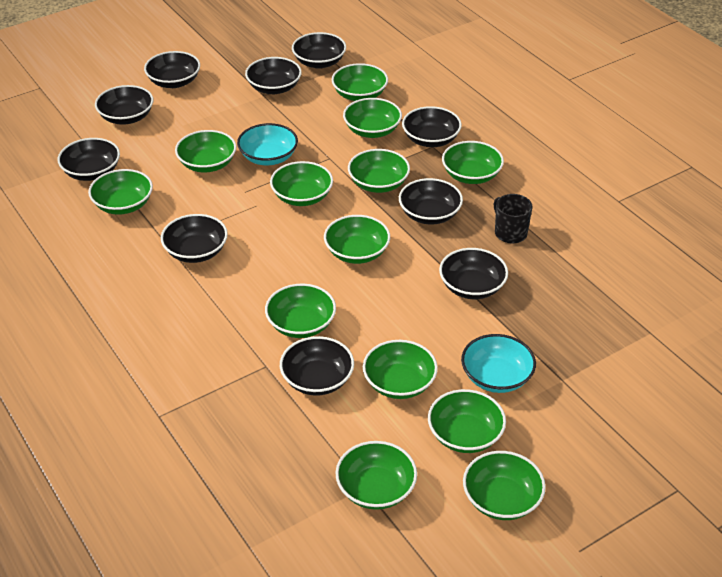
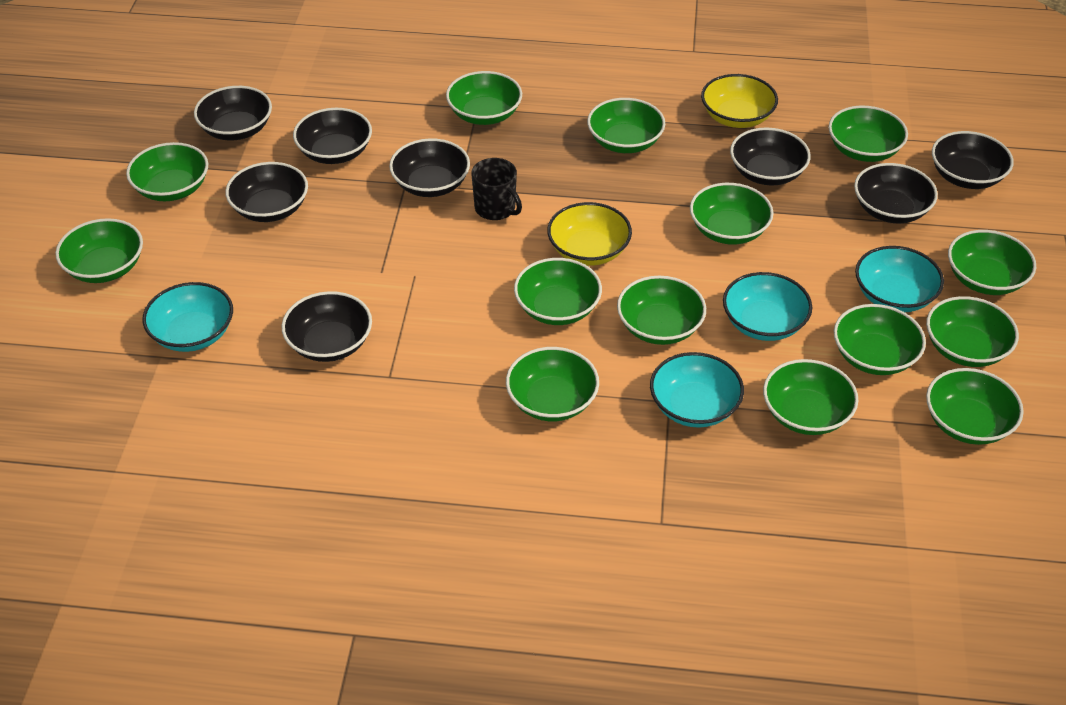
black bowl: [58,138,120,181] [95,85,153,125] [144,51,200,88] [161,214,228,263] [245,57,302,94] [280,336,354,396] [292,32,346,69] [399,178,463,224] [402,106,462,147] [439,248,508,299] = 10 -> [194,86,272,140] [225,162,308,222] [281,291,372,362] [293,108,372,164] [389,138,470,197] [730,128,811,186] [854,163,938,223] [932,131,1014,189] = 8
green bowl: [88,169,153,215] [175,130,236,172] [265,284,336,338] [270,161,333,206] [324,215,390,264] [332,63,388,101] [335,441,417,510] [343,98,402,138] [348,149,410,193] [363,340,438,399] [428,389,506,453] [442,141,504,184] [463,451,546,520] = 13 -> [55,218,143,283] [126,142,208,201] [446,71,522,125] [506,347,599,421] [514,258,602,325] [587,98,665,153] [617,276,706,345] [690,183,774,245] [763,359,858,435] [829,106,908,162] [834,304,926,375] [926,296,1019,367] [926,368,1024,445] [948,230,1036,295] = 14
turquoise bowl: [237,123,298,165] [461,334,536,393] = 2 -> [143,282,233,352] [650,352,744,428] [723,272,812,341] [855,246,944,312] = 4
yellow bowl: none = 0 -> [547,202,632,266] [701,74,778,128] = 2

